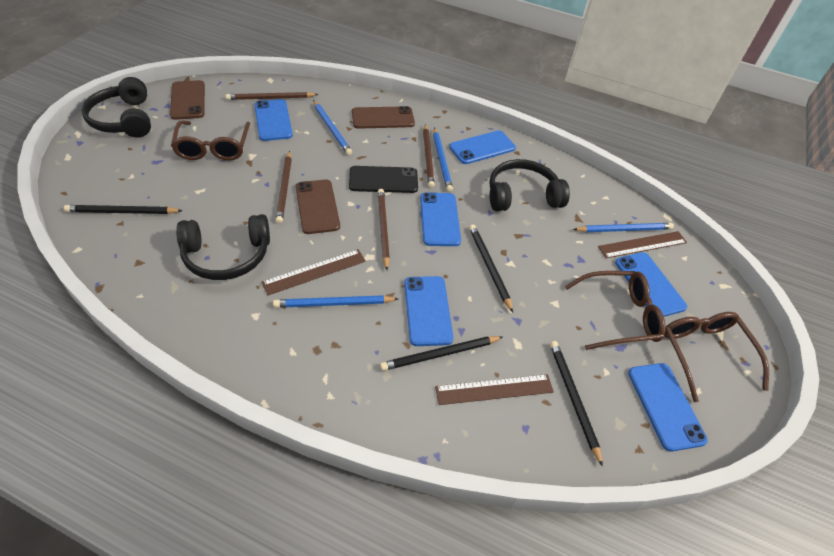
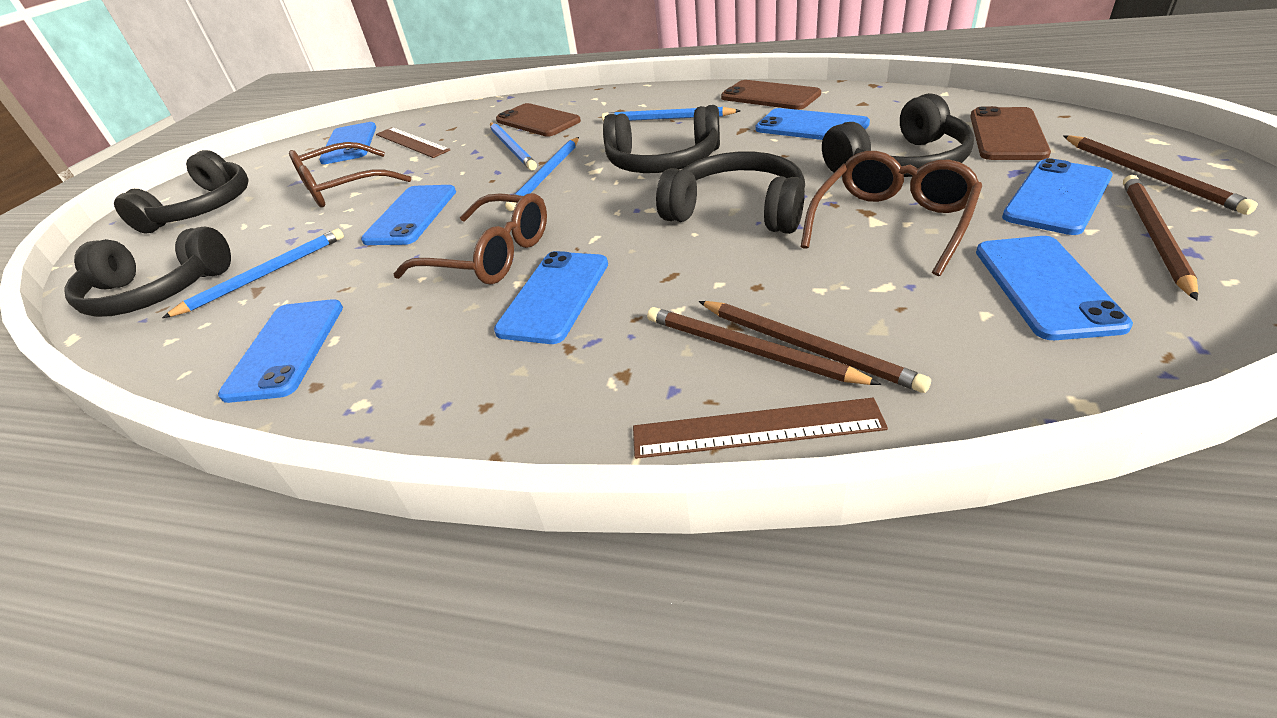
black headphones: [81,77,151,138] [176,214,270,280] [489,159,570,211] = 3 -> [64,226,231,317] [114,150,249,234] [603,105,720,173] [656,152,805,234] [822,93,974,177] = 5
black pencil: [64,205,183,214] [380,336,503,371] [469,224,513,312] [550,341,603,467] = 4 -> none = 0
black phone: [349,166,418,193] = 1 -> none = 0
blue phone: [254,99,293,141] [404,276,453,346] [420,192,461,246] [449,130,516,164] [615,252,687,317] [628,363,708,452] = 6 -> [218,299,343,403] [319,122,376,164] [361,185,456,245] [494,251,608,344] [756,108,870,140] [976,236,1133,340] [1002,158,1113,235] = 7
brown ruler: [262,249,366,295] [435,374,554,405] [598,231,687,258] = 3 -> [376,127,450,158] [633,398,888,459] = 2

